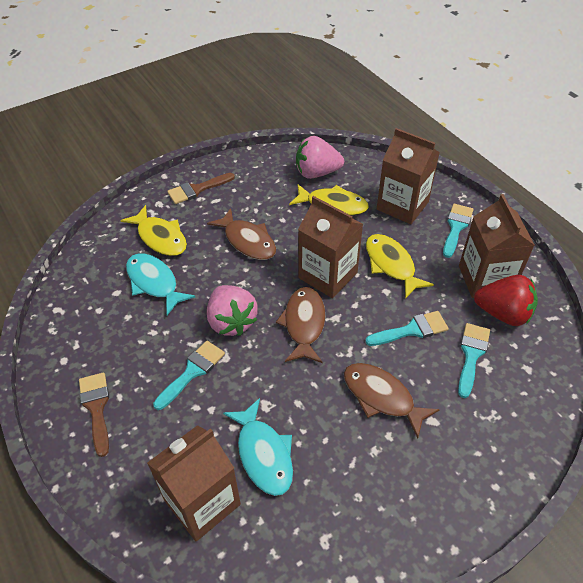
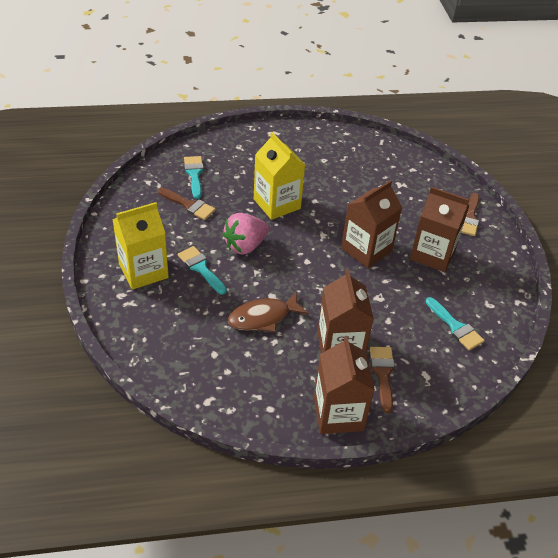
brown brush: [79,372,109,457] [167,173,235,204] = 2 -> [158,188,216,220] [370,347,395,413] [461,193,479,236] = 3
brown fish: [207,208,276,260] [276,287,326,363] [344,363,440,439] = 3 -> [228,292,309,332] = 1
pink strawberry: [207,285,258,336] [296,136,344,179] = 2 -> [223,213,269,254] = 1
red strawberry: [474,275,538,326] = 1 -> none = 0
turquoise brush: [153,341,225,410] [365,311,449,346] [443,204,474,258] [458,323,490,398] = 4 -> [178,246,227,294] [184,156,204,199] [426,297,485,350] = 3
turquoise fish: [126,254,195,315] [223,398,293,496] = 2 -> none = 0
yellow carton: none = 0 -> [112,202,169,290] [254,132,305,220] = 2
yellow fish: [120,205,187,256] [289,184,369,216] [366,234,434,299] = 3 -> none = 0

